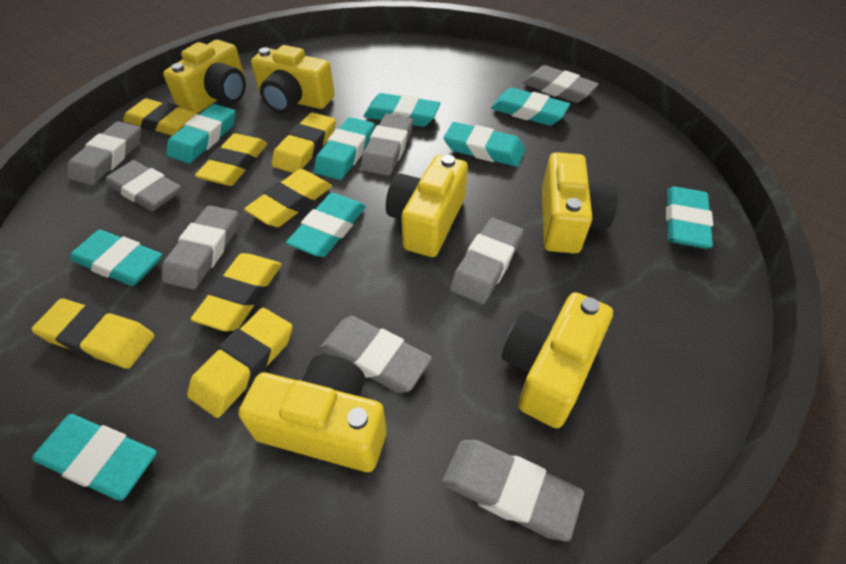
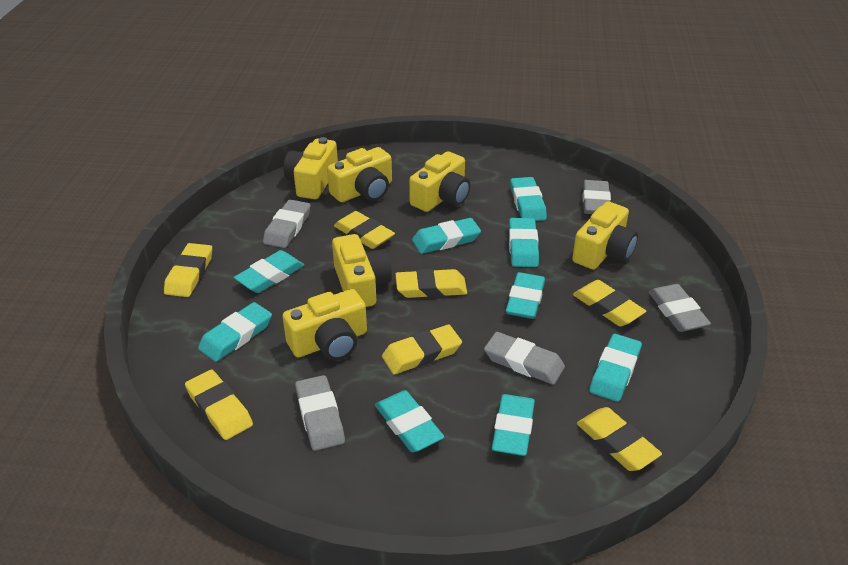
grey eraser: [67,121,141,185] [105,160,181,211] [162,205,239,290] [319,316,432,393] [360,114,413,176] [442,440,584,541] [450,218,524,304] [523,65,599,103] = 8 -> [263,200,311,248] [295,375,345,451] [484,332,565,385] [582,180,611,214] [648,284,711,332] = 5

